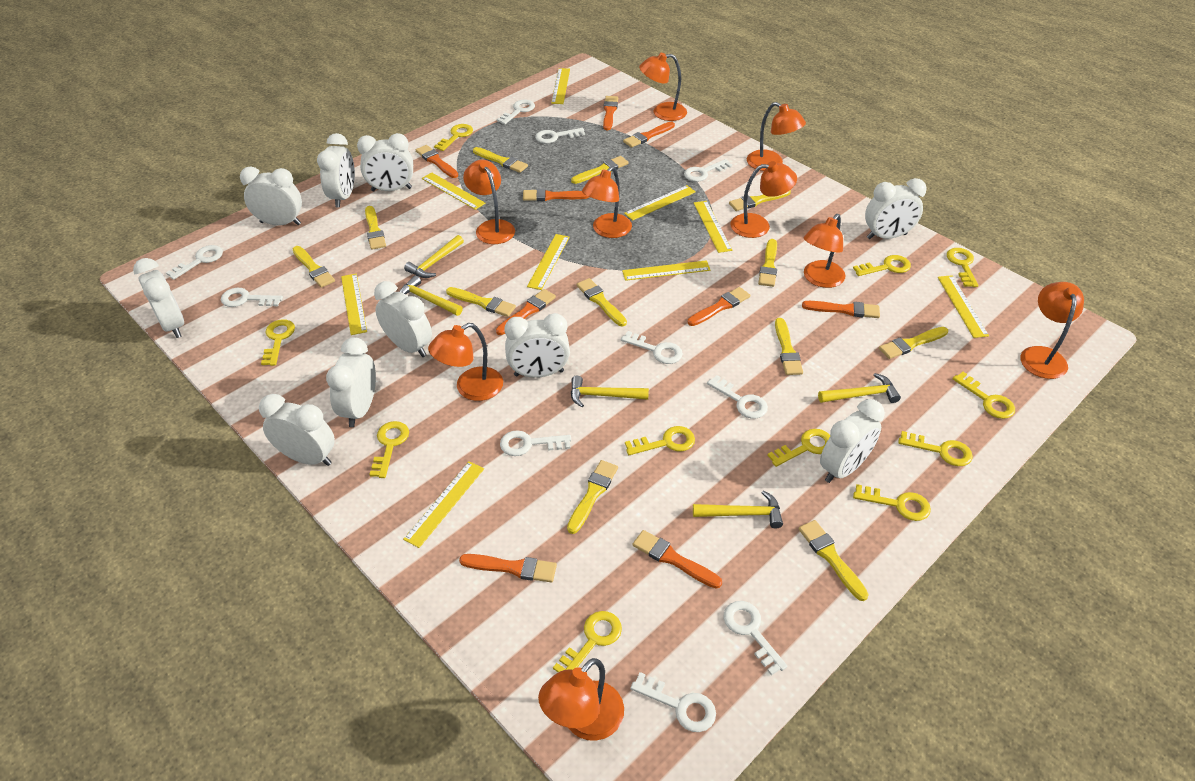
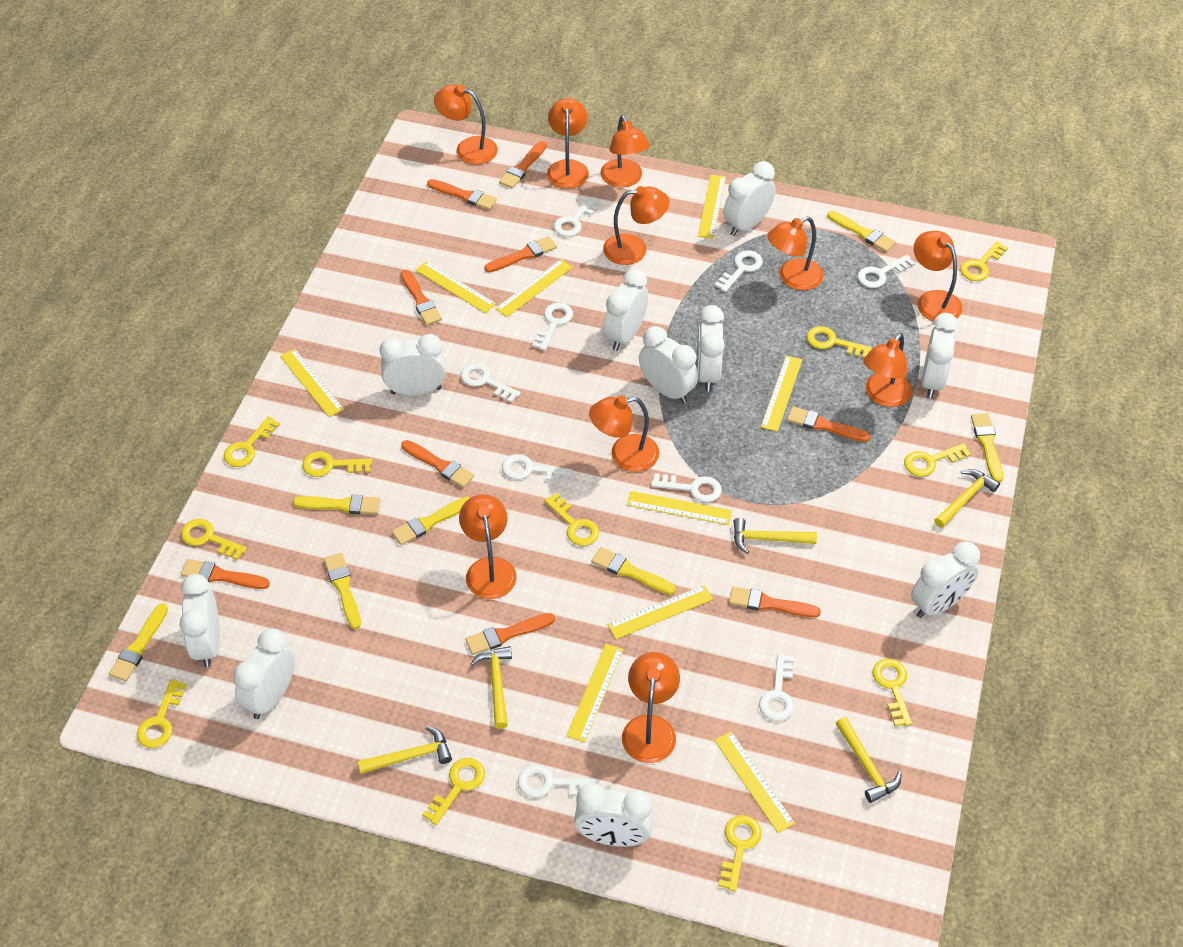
orange lamp: [428,323,503,401] [463,160,515,244] [538,658,624,741] [582,166,632,238] [639,53,687,121] [730,161,797,238] [747,102,806,171] [804,214,846,288] [1020,282,1084,379] = 9 -> [434,84,498,164] [459,494,517,599] [547,98,589,188] [589,396,659,472] [600,115,650,188] [603,186,669,265] [622,652,680,763] [767,217,824,290] [863,333,912,407] [914,231,962,322] = 10
white key: [166,245,223,280] [221,288,283,307] [497,100,535,124] [500,430,571,456] [535,128,585,143] [621,331,683,364] [630,672,716,732] [684,159,732,182] [707,375,768,419] [723,601,788,675] = 10 -> [460,363,521,403] [502,454,572,483] [518,765,598,798] [532,303,573,351] [554,197,602,237] [651,473,722,503] [714,250,763,292] [759,653,794,721] [857,255,915,288] = 9
yellow brush: [293,246,335,288] [365,206,386,250] [446,287,516,317] [473,147,528,173] [567,460,618,534] [571,156,629,184] [576,278,627,326] [729,190,791,211] [758,239,777,287] [775,318,803,375] [799,520,869,601] [879,327,948,359] = 12 -> [109,603,168,681] [293,495,381,514] [324,553,361,629] [392,497,471,545] [592,547,676,595] [827,211,896,252] [971,413,1003,482] = 7

